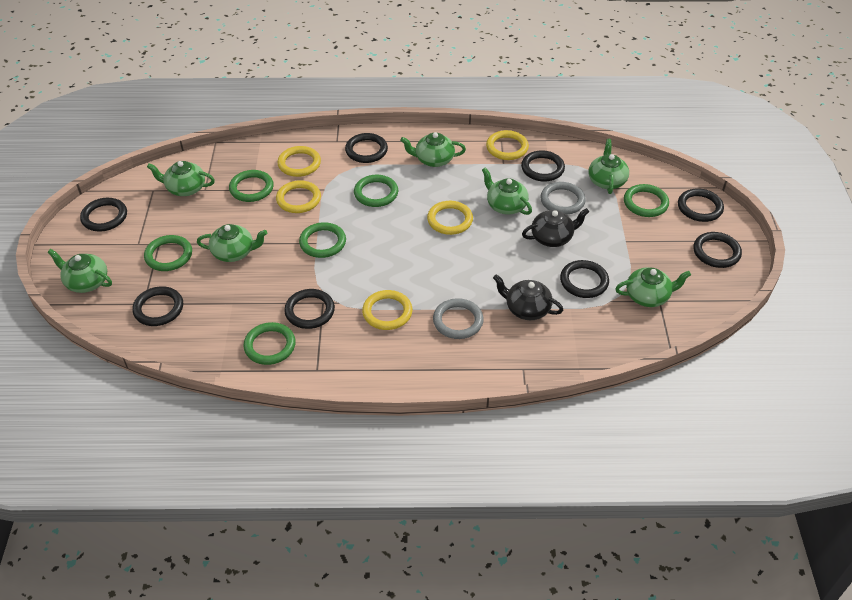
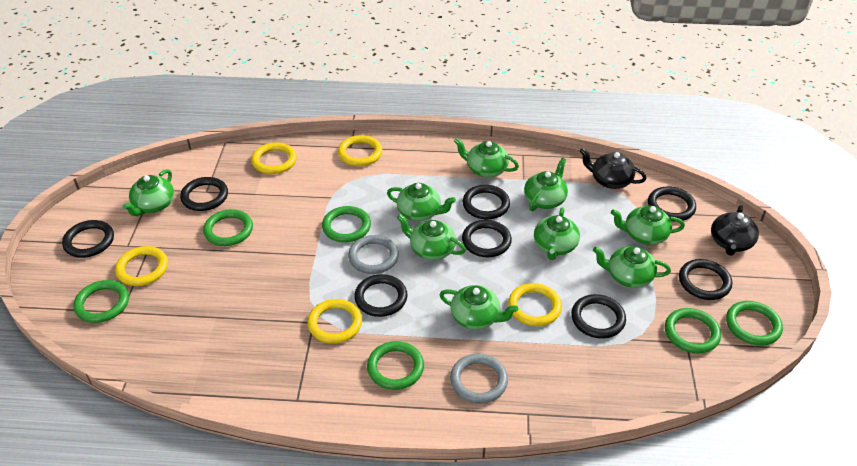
green teapot: [48,249,112,293] [147,161,215,196] [197,224,267,262] [400,132,466,167] [482,167,532,215] [588,139,629,194] [615,267,691,307] = 7 -> [123,169,174,216] [387,183,456,221] [397,214,465,260] [440,285,518,330] [454,138,519,177] [524,158,568,211] [534,208,580,260] [593,246,671,288] [611,205,685,245] = 9

